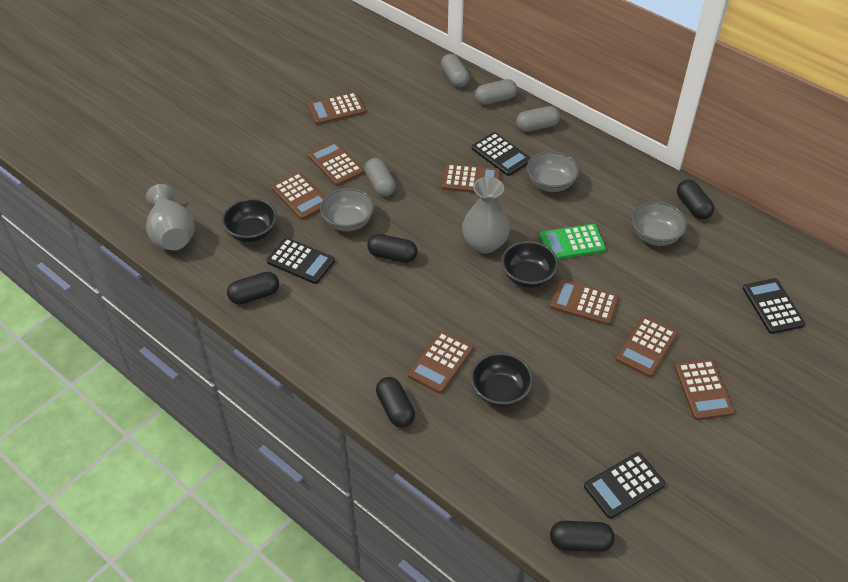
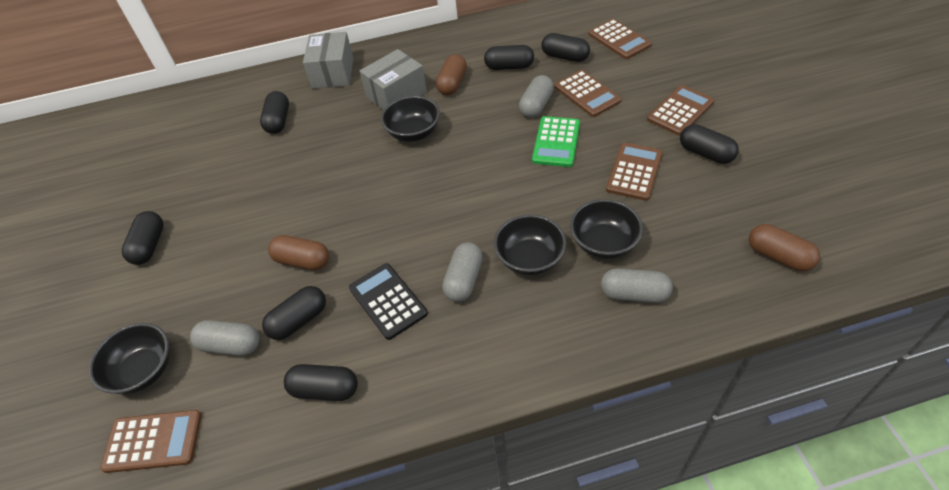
black bowl: [222,198,277,242] [470,352,533,407] [501,241,558,288] = 3 -> [89,323,170,394] [381,96,440,142] [494,214,566,275] [570,199,643,259] = 4
black calculator: [267,238,335,284] [472,132,531,176] [584,452,665,519] [743,278,805,334] = 4 -> [349,263,428,340] = 1
black capsule: [227,272,279,305] [367,234,418,263] [376,377,415,428] [550,521,615,552] [677,179,714,219] = 5 -> [122,211,163,265] [260,91,289,134] [262,286,326,340] [284,364,358,401] [484,45,534,70] [541,33,590,62] [680,124,739,164] = 7
brown calculator: [272,172,325,220] [308,92,366,125] [308,141,364,186] [408,331,473,393] [442,164,500,193] [550,279,619,325] [616,316,678,377] [674,359,734,420] = 8 -> [100,410,202,473] [555,70,621,117] [588,19,652,59] [606,143,663,201] [647,85,714,136] = 5
brown capsule: none = 0 -> [268,235,329,270] [436,54,467,95] [749,224,820,271] = 3
grey bowl: [320,188,374,231] [527,151,579,192] [632,202,687,246] = 3 -> none = 0
grey box: none = 0 -> [303,32,354,89] [360,49,427,110] = 2
grey vase: [146,184,195,250] [462,177,510,254] = 2 -> none = 0

